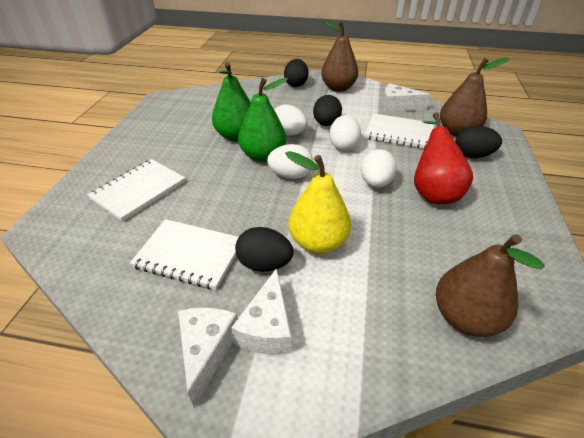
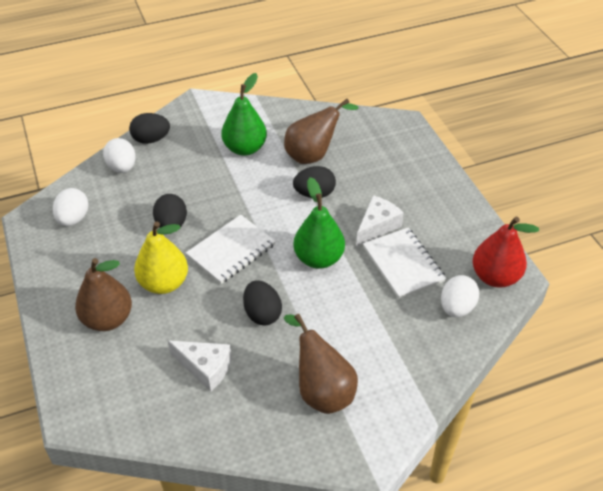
white cheese: [178,307,238,407] [231,268,292,355] [383,83,430,112] = 3 -> [168,340,232,392] [356,195,404,247] = 2
white egg: [267,144,313,179] [274,104,307,135] [329,115,361,151] [361,149,397,188] = 4 -> [53,188,89,226] [103,138,136,173] [441,275,479,317] = 3
white notebook: [87,159,185,222] [130,219,238,290] [365,113,435,149] = 3 -> [186,215,276,284] [363,228,446,299] = 2

